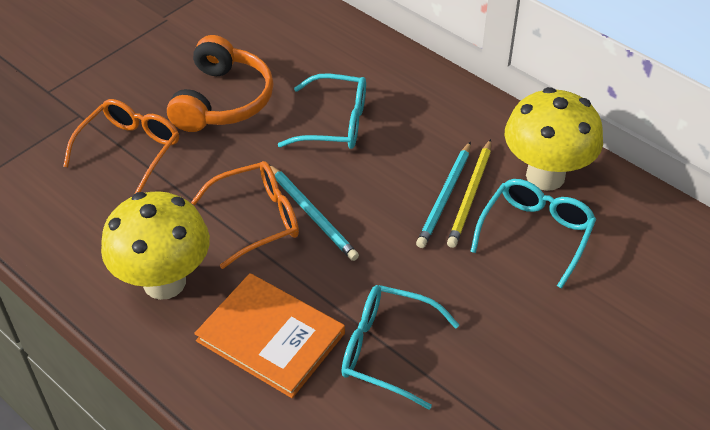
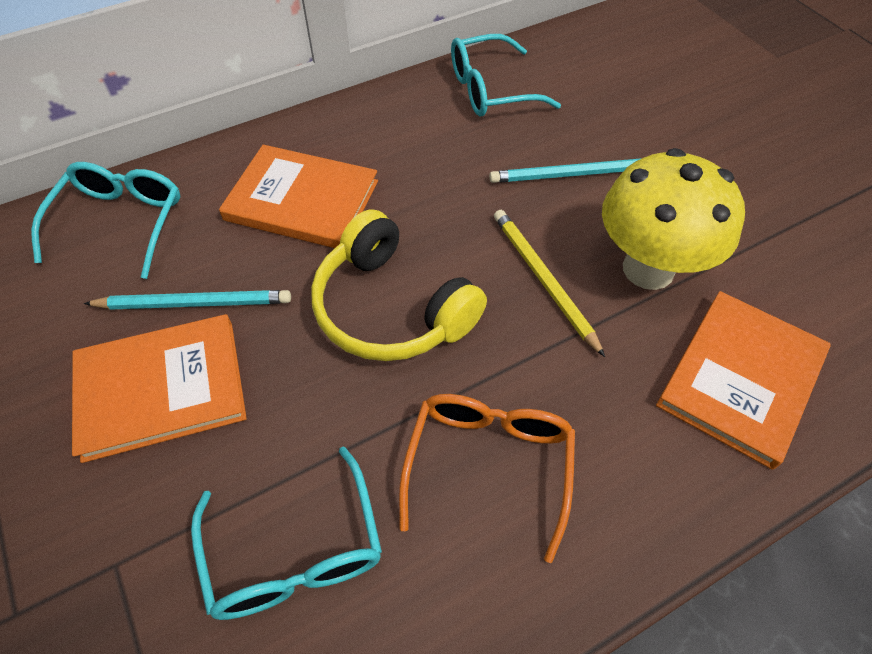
orange book: [194,273,345,398] = 1 -> [72,314,247,463] [219,145,378,248] [656,291,830,470] = 3
orange glasses: [63,99,179,194] [191,161,299,269] = 2 -> [399,394,575,563] = 1
orange headphones: [167,35,274,132] = 1 -> none = 0
yellow headphones: none = 0 -> [311,210,487,361] = 1
yellow mushroom: [101,191,210,300] [505,87,603,191] = 2 -> [602,148,745,290] = 1

